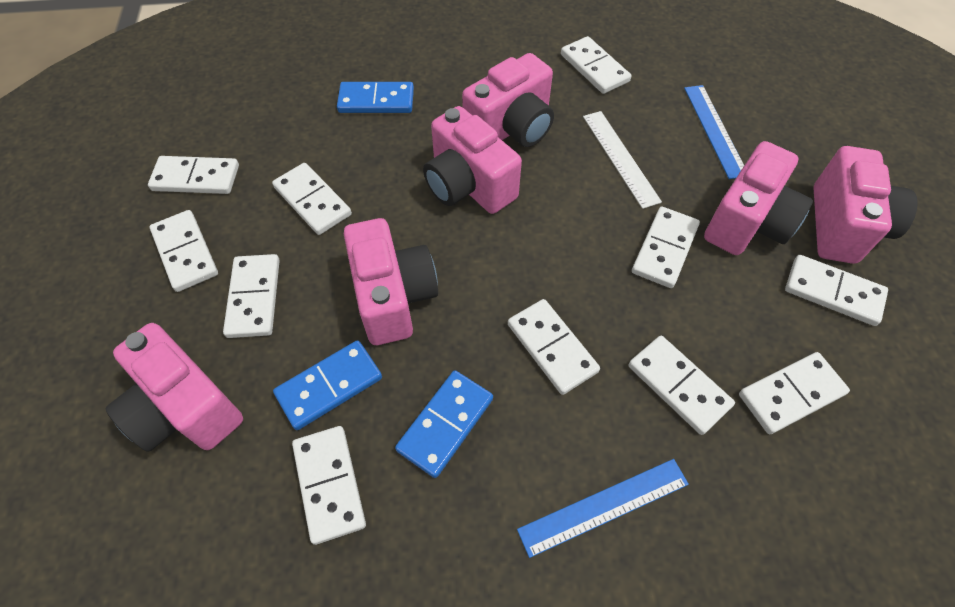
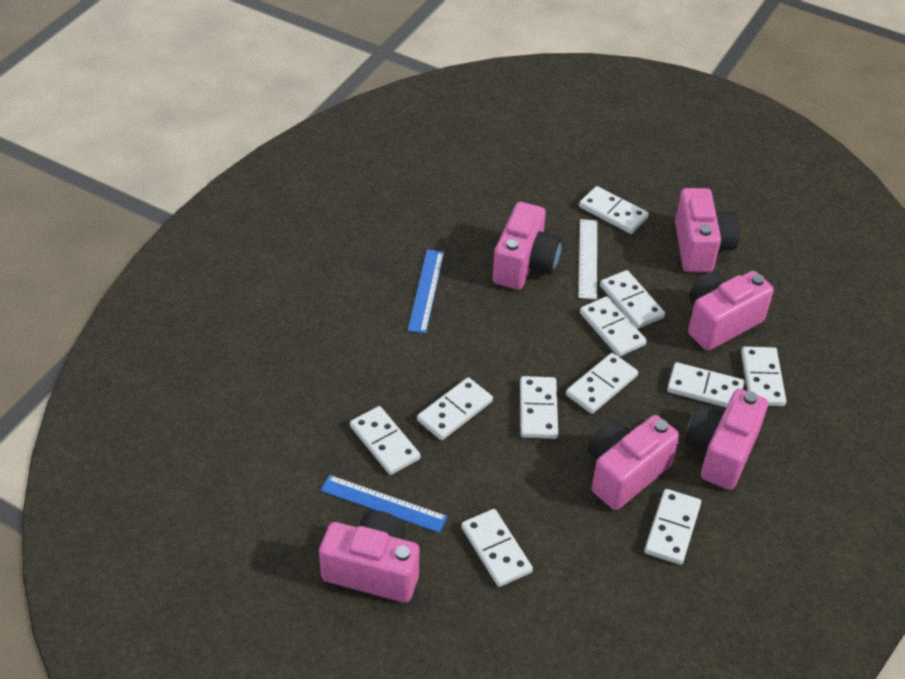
blue domino: [273,340,382,430] [337,82,414,113] [395,370,493,478] = 3 -> none = 0

